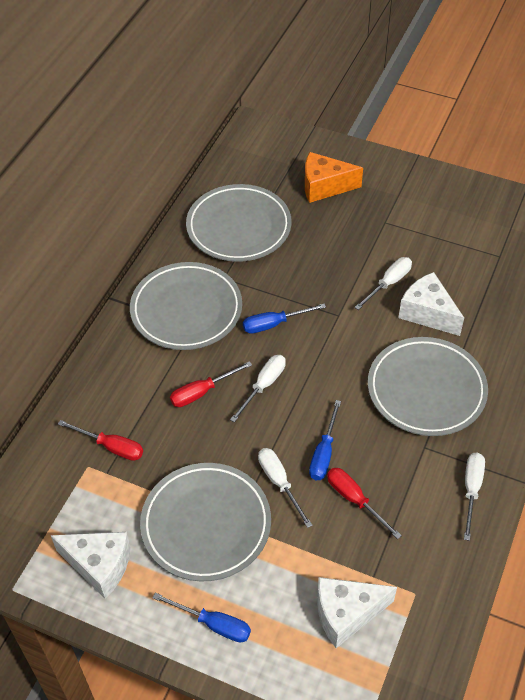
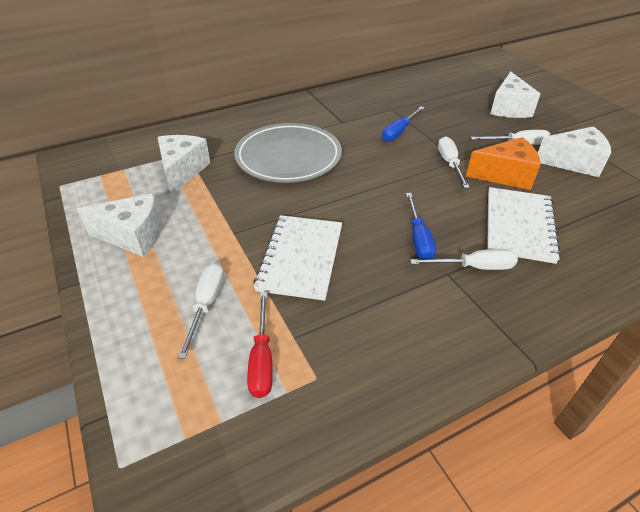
blue screwdriver: [152,593,251,643] [243,304,326,334] [309,400,341,480] = 3 -> [382,107,424,142] [406,193,436,259] = 2
grey plate: [130,262,242,350] [140,463,271,581] [186,184,292,262] [368,337,488,436] = 4 -> [234,123,342,183] = 1
red screwdriver: [58,420,143,461] [170,361,252,407] [327,468,402,539] = 3 -> [247,292,273,398] = 1
white cheese: [51,532,131,599] [317,577,397,648] [399,272,464,336] = 3 -> [77,193,162,257] [157,135,210,196] [490,72,540,118] [538,126,611,177] = 4
white notebook: none = 0 -> [253,215,342,301] [487,187,561,264] = 2

